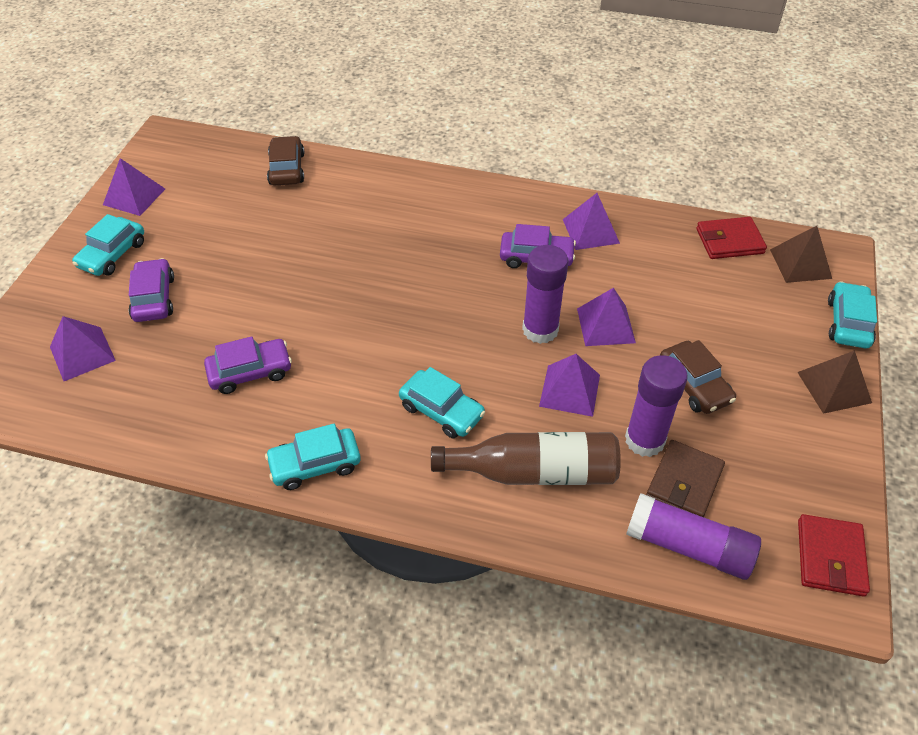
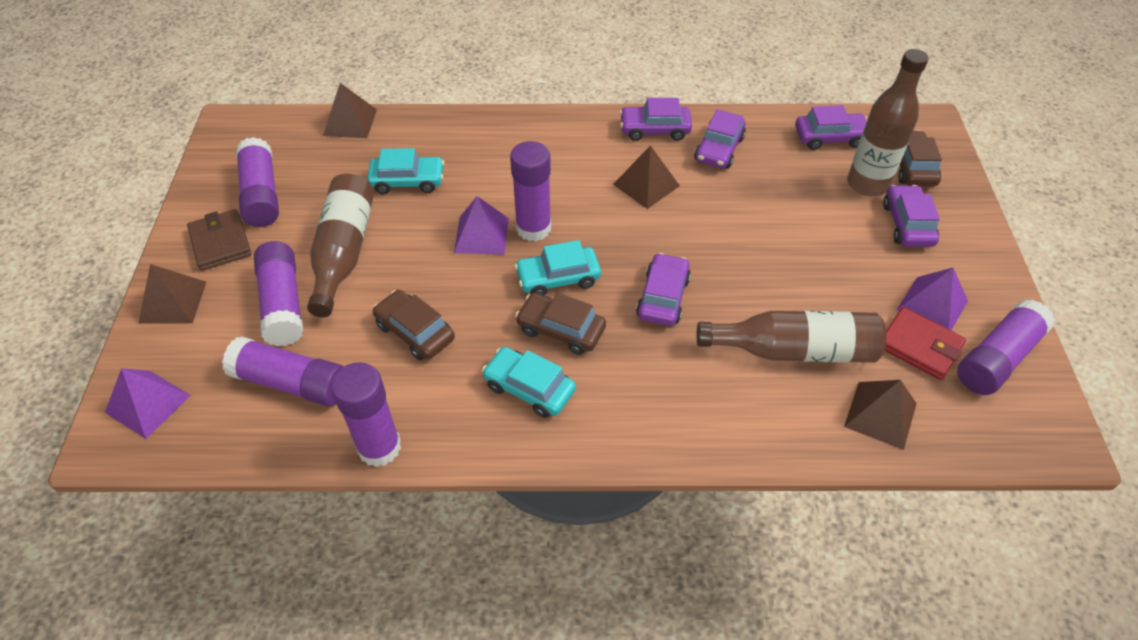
brown bottle: [431,432,621,485] = 1 -> [307,174,374,317] [697,311,887,363] [847,49,929,196] = 3
brown car: [267,136,304,186] [660,340,736,414] = 2 -> [373,290,455,360] [515,293,606,355] [898,130,942,186] = 3
brown pyramid: [770,226,832,283] [797,350,872,414] = 2 -> [138,264,206,324] [323,83,377,138] [613,145,680,209] [844,380,917,450] = 4
purple car: [129,258,174,322] [204,336,292,394] [500,224,576,268] = 3 -> [620,98,692,141] [636,253,691,326] [694,109,746,168] [795,105,867,150] [883,185,940,247] = 5
purple glue stick: [522,245,568,344] [625,355,688,457] [626,493,761,580] = 3 -> [222,337,344,406] [236,137,279,227] [254,241,303,346] [331,362,401,467] [510,141,551,241] [957,299,1055,395] = 6
purple pyramid: [50,316,116,381] [103,158,165,216] [539,354,600,417] [563,193,620,250] [577,288,636,346] = 5 -> [105,368,191,439] [454,196,509,255] [897,268,968,330] = 3
red wallet: [696,217,767,259] [798,514,870,597] = 2 -> [885,307,966,380] = 1
turquoise car: [72,214,144,276] [265,424,361,490] [399,367,485,439] [828,282,877,348] = 4 -> [367,148,444,194] [482,347,576,418] [515,240,601,296] = 3

